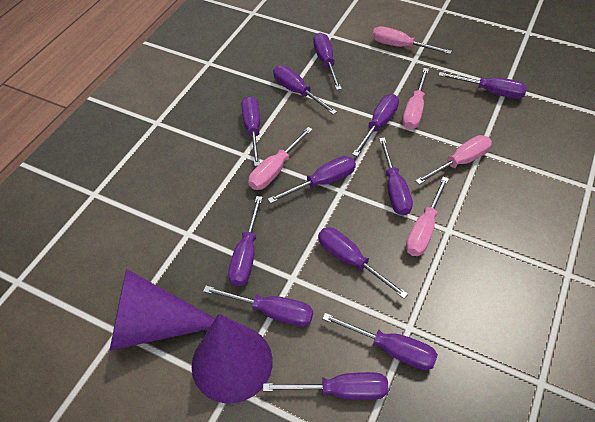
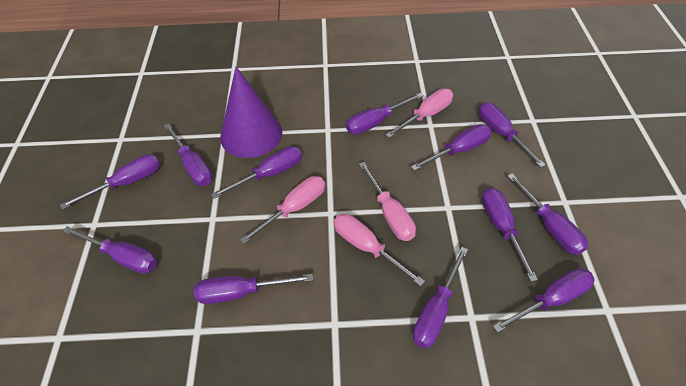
pink screwdriver: [248,127,313,190] [372,26,452,54] [402,68,429,130] [406,177,449,256] [415,135,492,185] = 5 -> [240,176,325,244] [334,214,425,286] [359,162,416,241] [385,89,453,138] = 4
purple cone: [109,269,215,351] [192,314,273,403] = 2 -> [220,67,282,158] = 1

